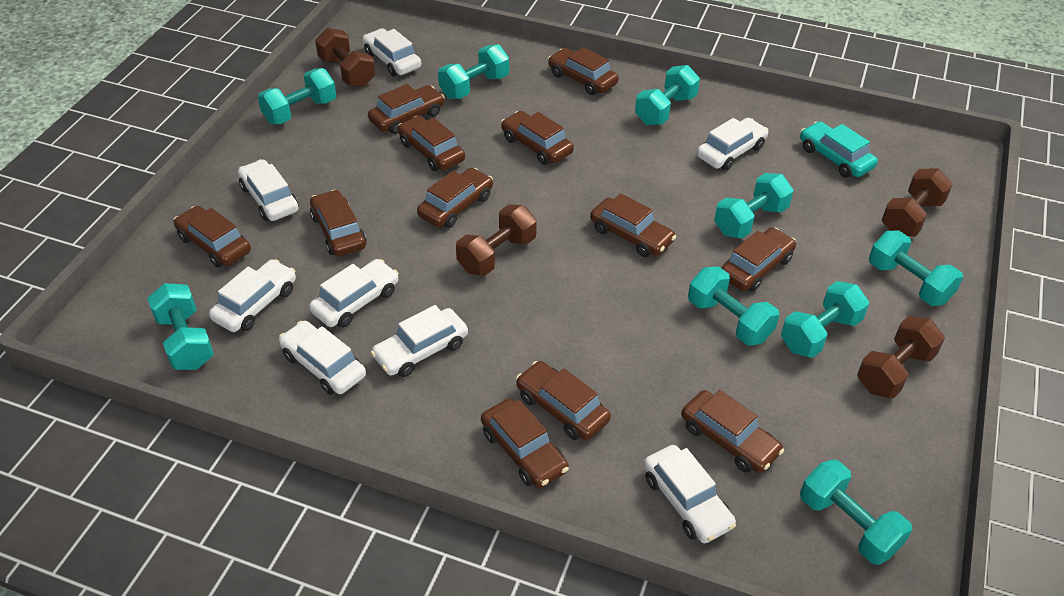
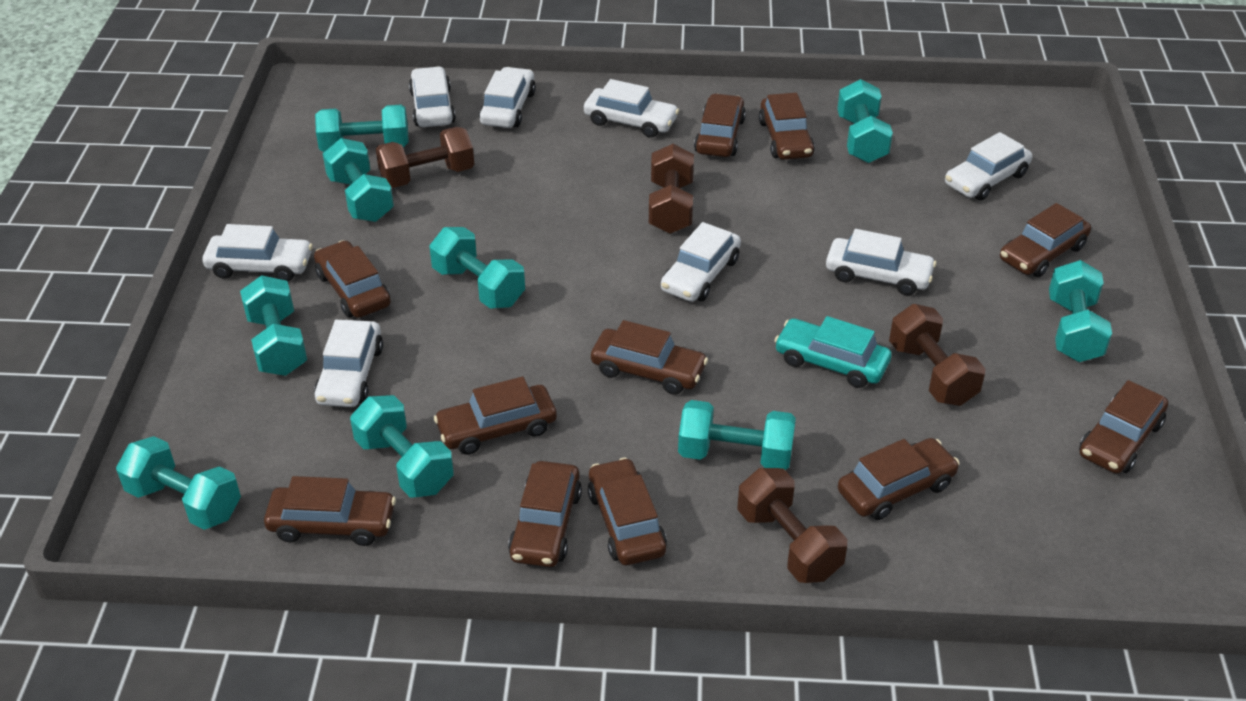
brown car: [174,206,251,267] [310,190,366,256] [368,84,445,134] [398,116,465,171] [417,168,493,228] [481,399,569,488] [501,111,574,165] [516,361,611,440] [548,47,619,95] [590,193,676,257] [681,390,784,473] [721,227,796,292] = 12 -> [264,476,396,546] [314,240,391,318] [434,376,557,455] [508,461,582,567] [588,458,667,565] [591,320,708,395] [694,93,746,157] [759,93,815,160] [838,438,960,520] [1000,203,1091,277] [1079,380,1168,474] = 11

